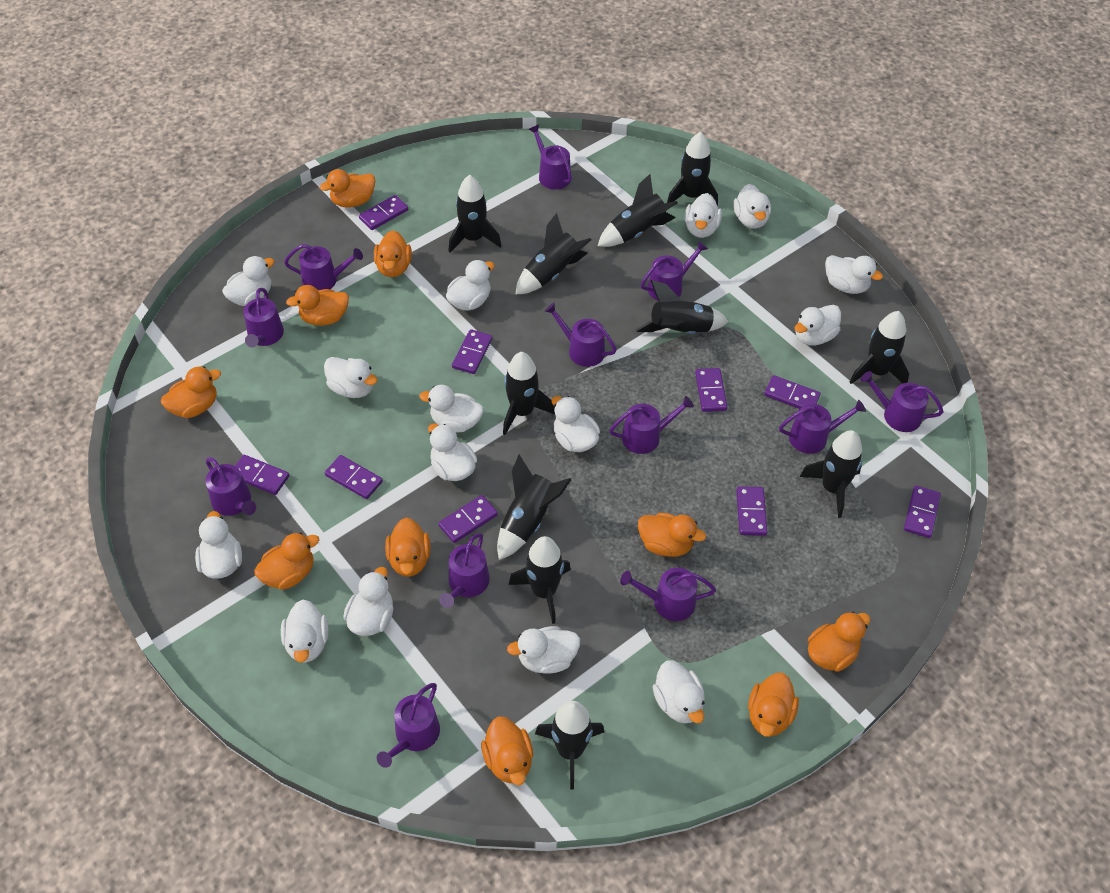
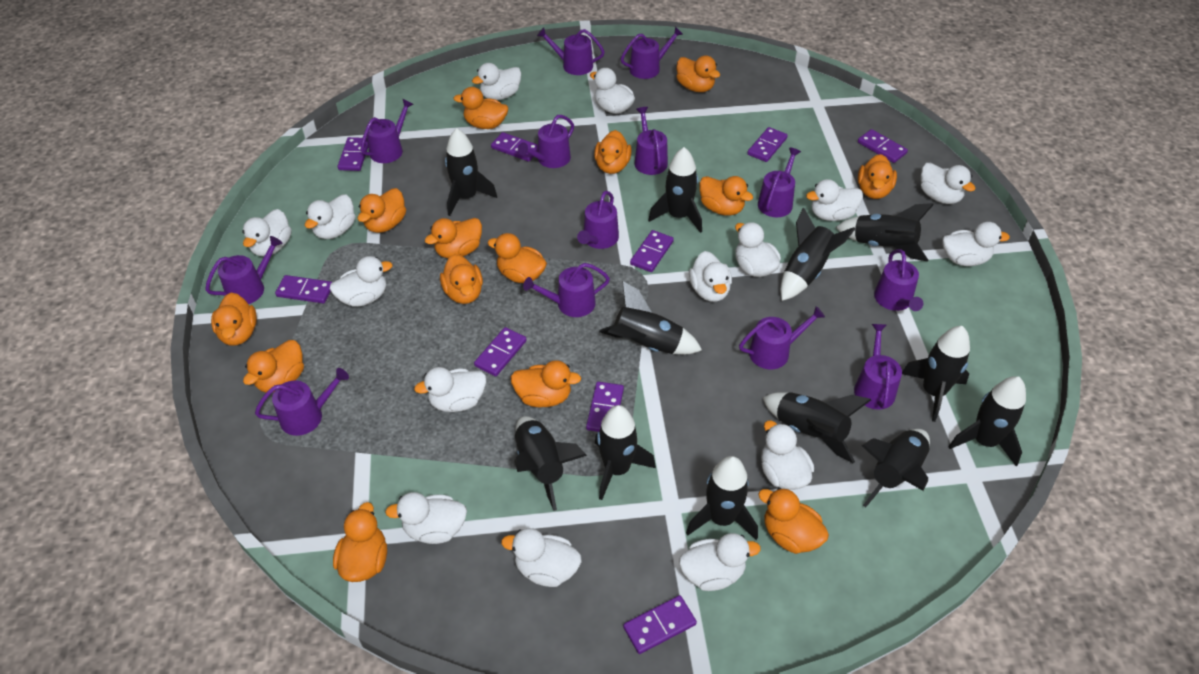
black rocket: [448,175,501,252] [497,454,572,560] [503,352,555,435] [509,536,571,624] [515,213,591,295] [535,701,605,790] [598,174,678,247] [636,280,729,334] [667,132,718,206] [800,430,862,518] [850,311,909,384] = 11 -> [445,128,497,216] [514,416,587,511] [595,405,656,500] [599,281,702,354] [648,147,702,233] [686,456,758,540] [763,392,871,464] [780,207,855,301] [836,203,934,262] [861,429,930,508] [902,326,970,422] [948,376,1026,466] = 12
orange duck: [161,366,221,418] [254,532,319,590] [286,285,349,326] [320,169,375,208] [374,230,412,277] [385,517,431,577] [481,716,533,785] [638,513,706,557] [748,673,799,737] [808,612,871,672] = 10 -> [211,293,257,345] [243,340,304,392] [333,502,387,582] [358,188,406,233] [425,218,482,258] [440,254,483,304] [454,87,508,129] [488,233,547,283] [511,360,581,407] [594,130,632,174] [676,55,720,92] [699,176,753,216] [758,488,829,554] [858,154,897,199] = 14
purple watering can: [205,457,256,516] [243,288,284,347] [284,244,363,290] [377,683,440,768] [439,533,490,608] [529,125,572,189] [545,303,616,367] [609,396,694,454] [620,568,716,621] [641,241,708,301] [779,400,866,454] [861,371,944,432] = 12 -> [205,236,282,304] [255,368,349,436] [360,99,413,163] [518,115,574,168] [523,263,610,317] [537,27,605,75] [577,191,619,249] [621,27,683,79] [634,107,668,175] [739,306,825,369] [758,148,801,217] [854,324,902,410] [874,249,923,311] = 13

